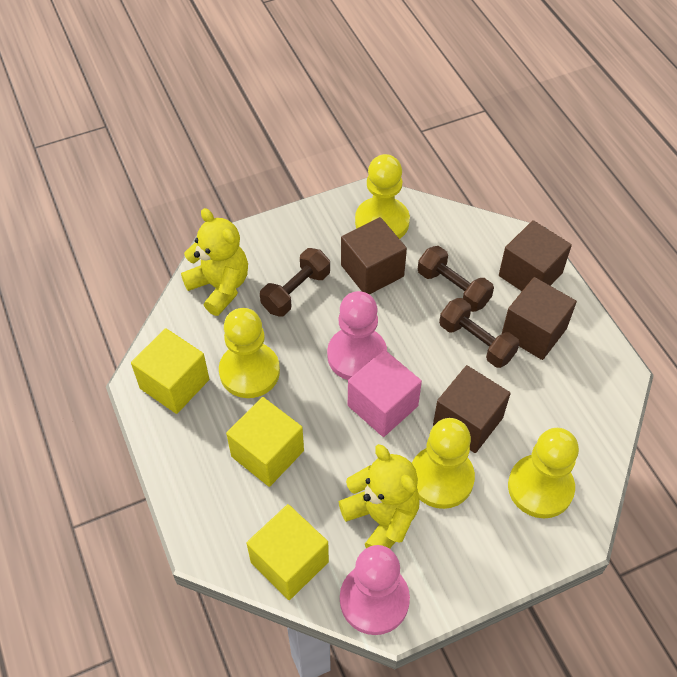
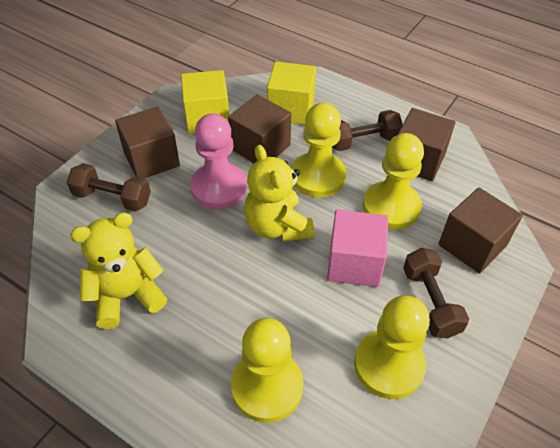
pink pawn: [327,291,387,380] [340,545,410,635] = 2 -> [190,113,247,209] = 1
yellow cube: [131,328,209,414] [226,397,304,487] [247,504,329,600] = 3 -> [181,70,229,134] [267,62,316,125] = 2

